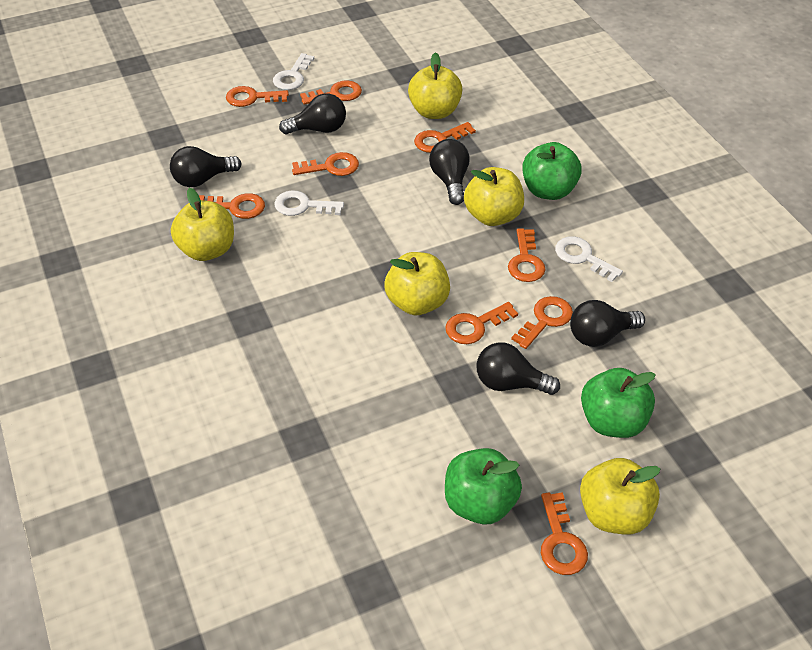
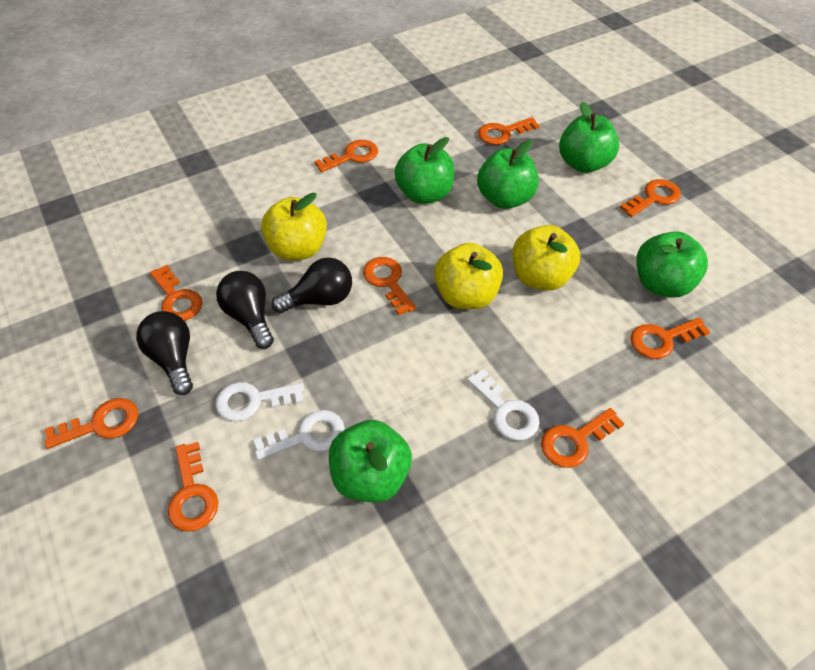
black light bulb: [170,146,242,187] [279,93,346,134] [429,139,470,205] [476,342,560,395] [570,300,645,347] = 5 -> [136,311,193,395] [216,271,274,349] [272,258,352,313] = 3
green apple: [445,448,522,525] [522,142,582,200] [581,368,656,438] = 3 -> [329,420,412,502] [394,137,455,204] [477,140,538,209] [559,102,619,173] [636,231,708,297] = 5
yellow apple: [171,188,234,261] [385,252,450,315] [408,52,463,119] [464,167,524,226] [580,458,660,535] = 5 -> [261,193,327,260] [434,243,503,309] [512,225,580,291] = 3

